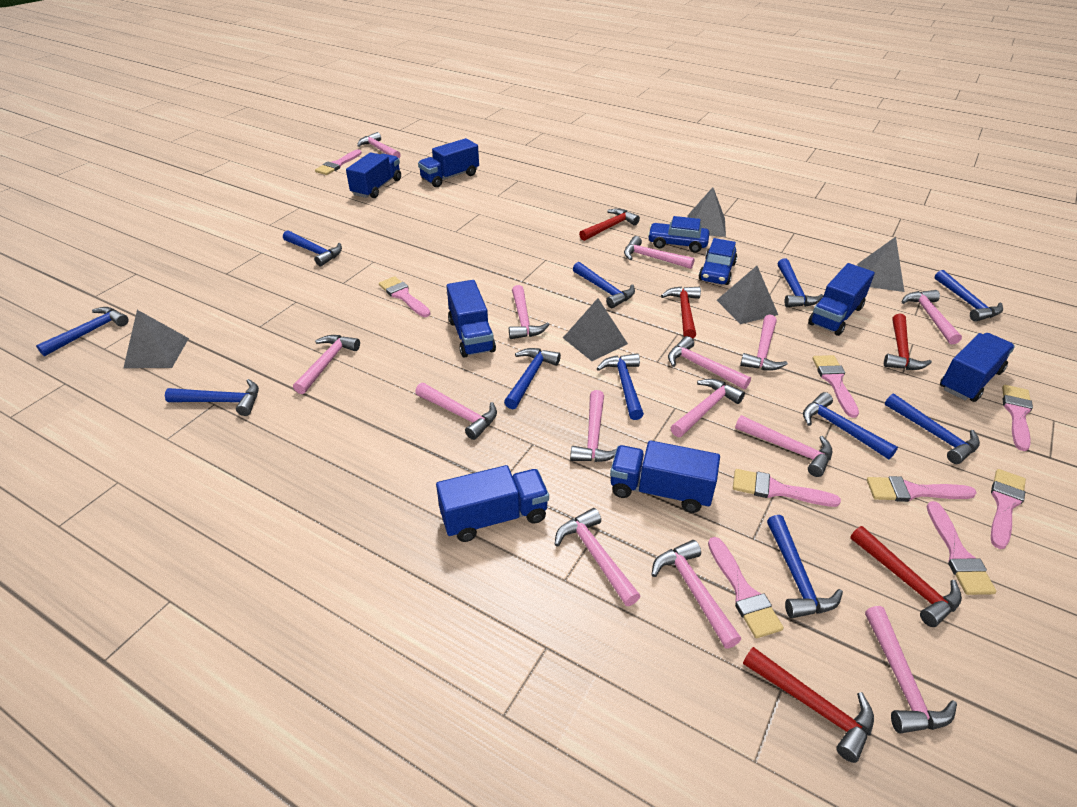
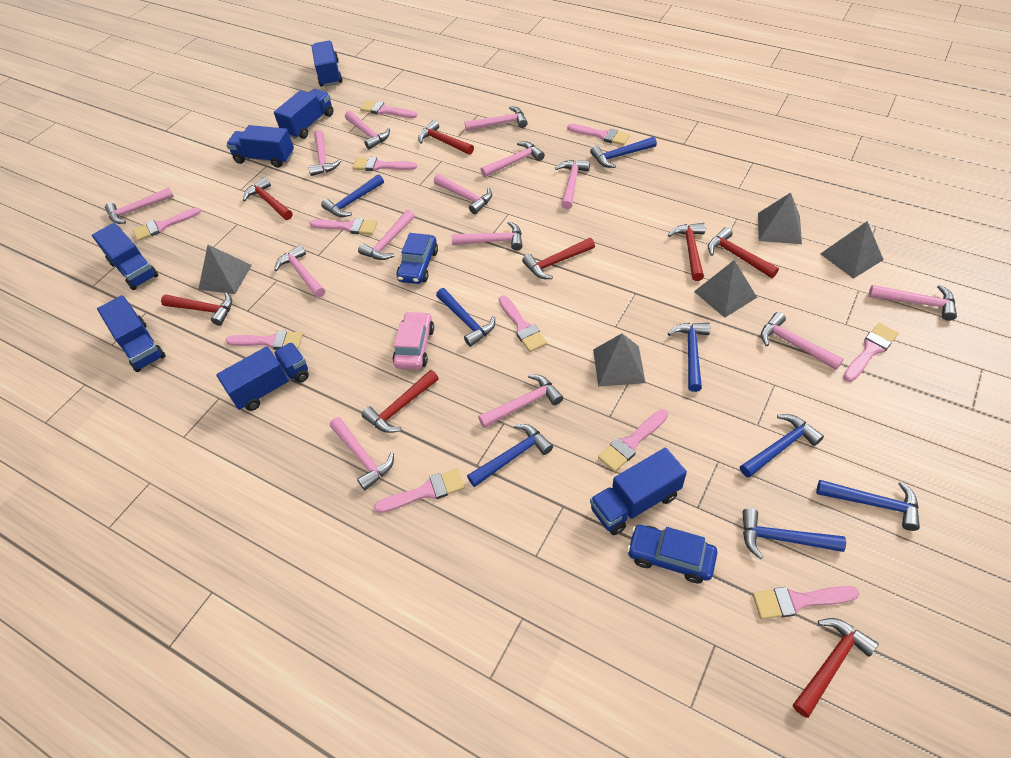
blue hammer: [36,307,129,357] [165,379,259,416] [283,230,342,266] [504,348,561,409] [573,262,635,308] [596,353,644,420] [767,515,843,618] [778,258,823,307] [803,392,898,459] [885,393,980,464] [934,270,1003,322] = 11 -> [321,174,384,217] [436,288,495,347] [467,424,553,487] [590,137,657,168] [668,323,710,392] [740,414,824,478] [742,508,846,559] [816,480,920,531] = 8
pink brush: [315,149,362,175] [379,276,430,317] [708,537,784,638] [733,469,841,507] [812,355,859,418] [867,476,977,502] [927,501,997,595] [991,469,1026,549] [1002,385,1033,451] = 9 -> [133,207,201,241] [225,331,303,350] [310,218,377,235] [353,157,417,171] [360,100,417,118] [374,468,465,513] [499,295,547,352] [567,124,630,145] [598,409,668,472] [753,586,860,619] [843,323,899,382] = 11
pink car: none = 0 -> [393,311,434,370] = 1
red hammer: [579,209,640,241] [661,286,701,339] [743,647,874,763] [850,526,962,627] [884,313,932,370] = 5 -> [161,292,232,326] [243,177,293,220] [362,370,439,433] [418,120,474,155] [522,238,595,279] [668,223,705,281] [708,227,779,278] [793,618,879,718] = 8

